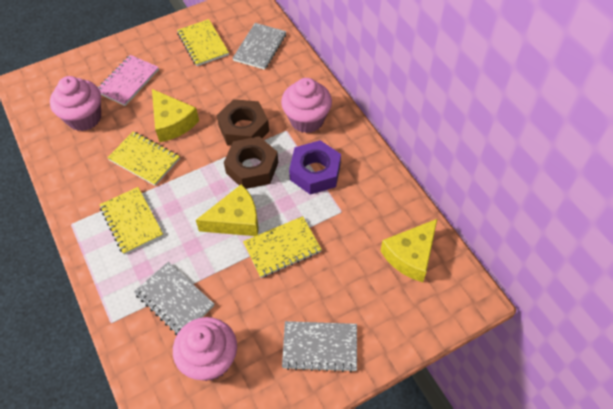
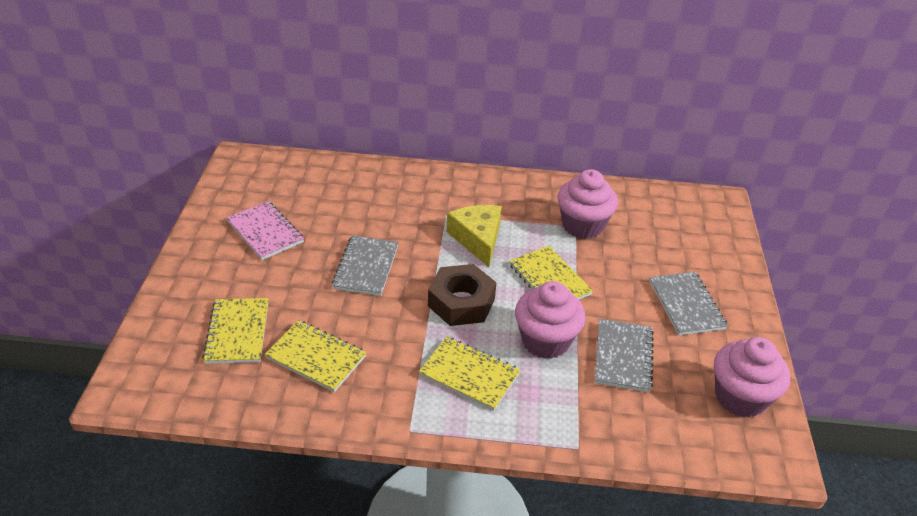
brown nut: [217,99,269,146] [224,136,278,189] = 2 -> [428,264,497,326] = 1
purple nut: [289,140,341,195] = 1 -> none = 0
yellow cheese: [152,89,199,142] [196,184,259,236] [381,219,437,282] = 3 -> [447,205,502,267] = 1

